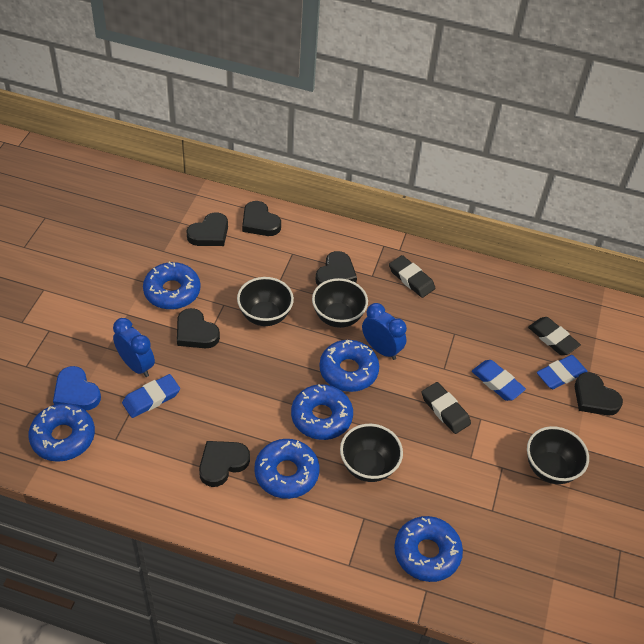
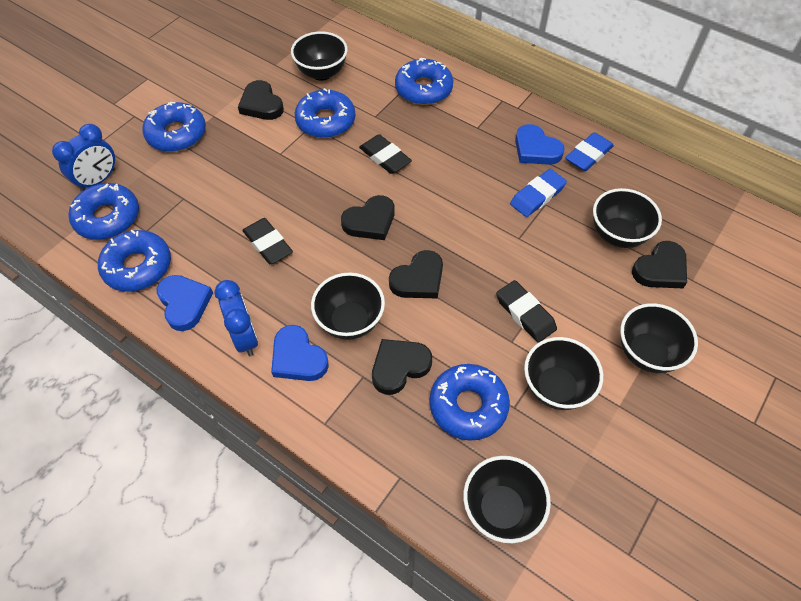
black bowl: [237,277,294,326] [312,278,368,328] [340,424,403,482] [527,426,589,484] = 4 -> [291,31,348,81] [311,272,385,340] [463,456,551,543] [524,337,603,410] [593,188,662,248] [620,303,698,373] = 6
black heart: [177,308,220,348] [186,212,228,246] [199,441,250,487] [242,201,281,236] [315,251,357,285] [575,372,623,416] = 6 -> [238,80,284,120] [341,195,395,240] [372,339,432,395] [389,250,443,298] [632,241,687,288] = 5
blue eraser: [122,374,180,418] [472,360,526,401] [537,355,588,389] = 3 -> [510,169,567,217] [565,132,614,171] = 2
blue heart: [53,366,101,410] = 1 -> [157,275,213,331] [271,325,329,381] [515,124,565,165] = 3

